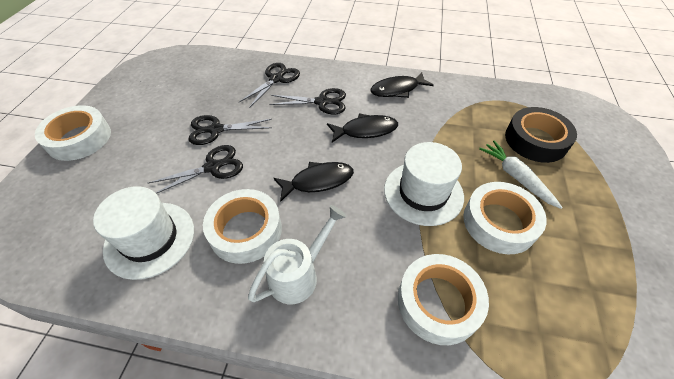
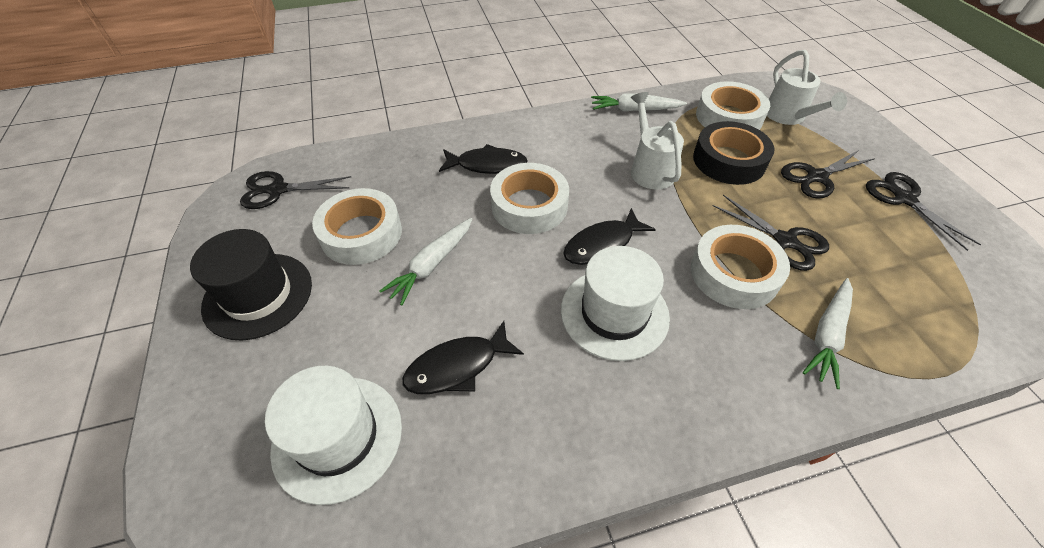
black hat: none = 0 -> [190,229,312,340] = 1
white carrot: [479,141,563,209] = 1 -> [379,218,472,305] [591,94,687,112] [803,278,853,389] = 3
white watering can: [248,205,347,304] = 1 -> [631,92,684,190] [767,50,847,125] = 2

